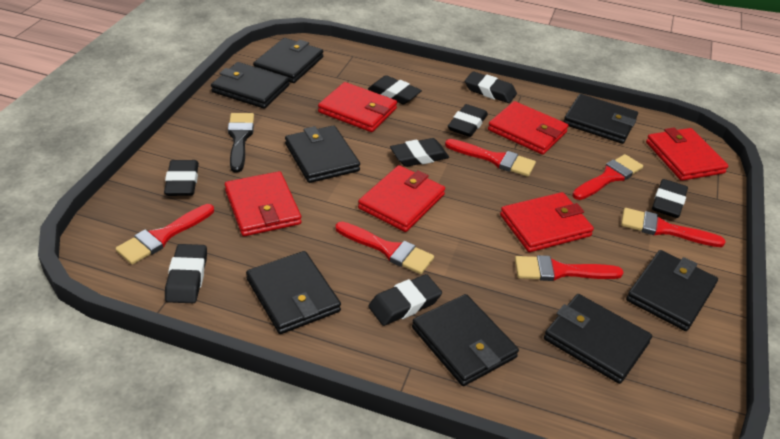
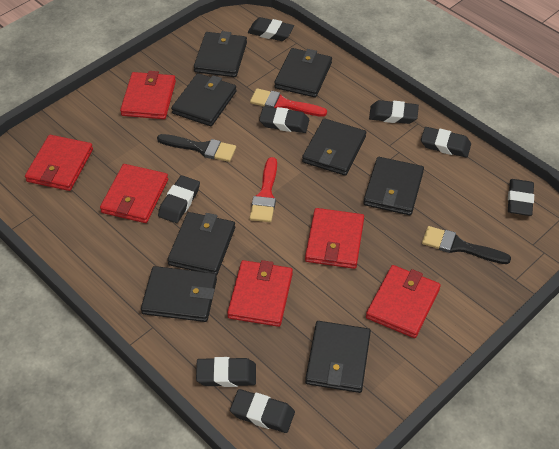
black brush: [228,113,254,173] = 1 -> [157,134,236,162] [422,226,511,264] = 2
red brush: [116,204,214,265] [335,222,434,274] [445,139,536,177] [515,255,624,281] [572,154,643,200] [621,208,725,247] = 6 -> [250,88,327,117] [250,157,277,222] = 2

